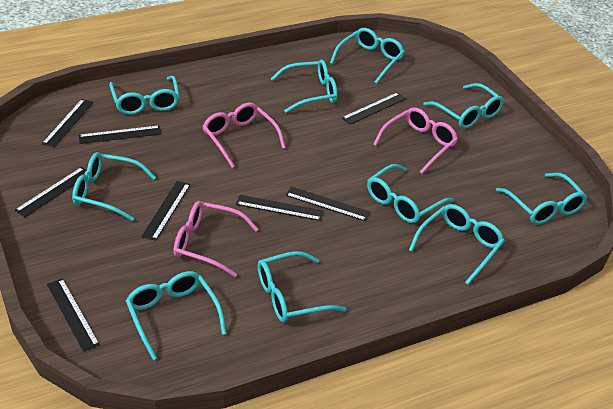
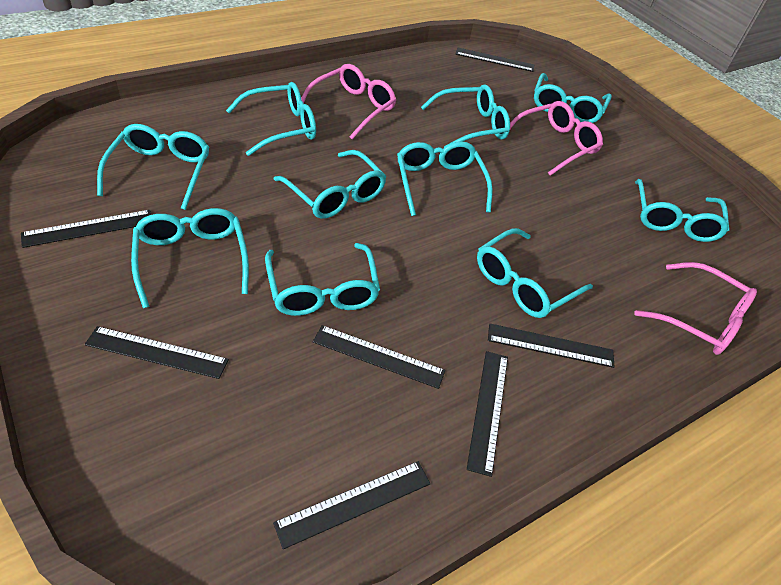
black ruler: [15,167,87,217] [42,99,94,147] [47,278,100,352] [79,125,162,144] [141,181,190,241] [236,195,324,221] [286,186,370,221] [342,92,406,125] = 8 -> [21,210,151,248] [85,326,229,379] [273,461,430,549] [313,325,445,389] [456,48,534,72] [467,351,508,477] [488,324,615,368] = 7

